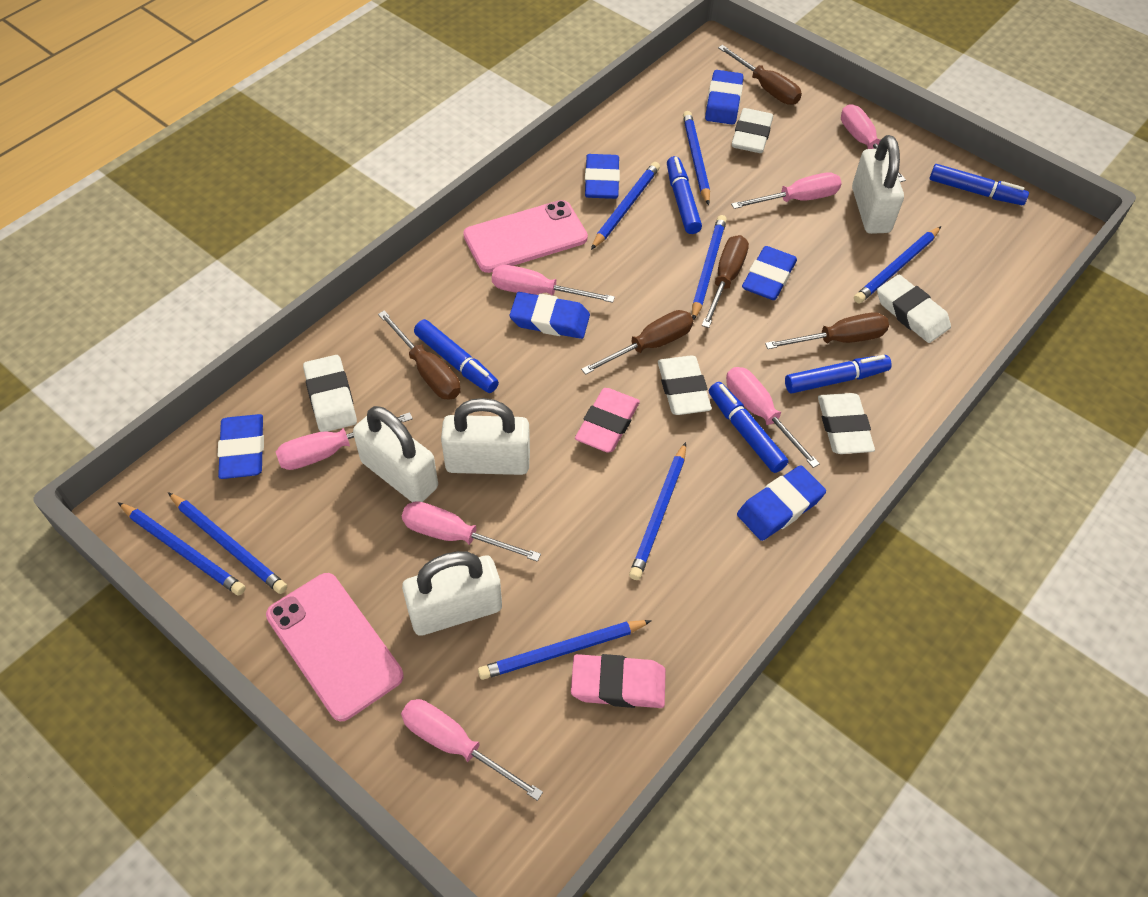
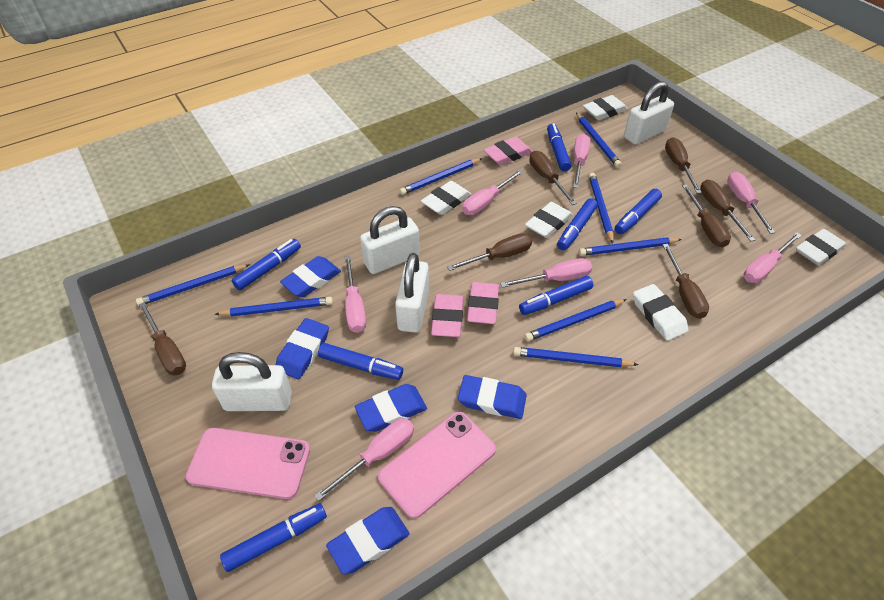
blue eraser: [218,414,264,479] [509,292,590,339] [585,154,620,199] [705,70,743,125] [737,465,826,541] [742,246,797,300] = 6 -> [276,318,329,379] [280,256,341,297] [326,507,409,575] [355,384,427,432] [458,375,527,419] = 5
blue marker: [414,319,499,393] [667,156,702,234] [709,382,788,473] [785,355,892,394] [930,164,1029,205] = 5 -> [220,503,327,572] [232,239,301,290] [318,343,403,380] [519,276,593,315] [547,123,571,172] [557,198,598,250] [615,189,662,234] = 7
brown screwdriver: [378,310,460,400] [581,310,693,375] [702,235,749,328] [718,45,802,105] [765,312,889,349] = 5 -> [139,302,186,375] [447,233,532,271] [529,151,577,205] [663,244,709,319] [665,137,702,193] [682,185,731,247] [700,180,755,241] = 7
pink eraser: [571,654,666,708] [575,388,640,453] = 2 -> [431,294,463,337] [467,282,499,324] [484,137,533,165] = 3

